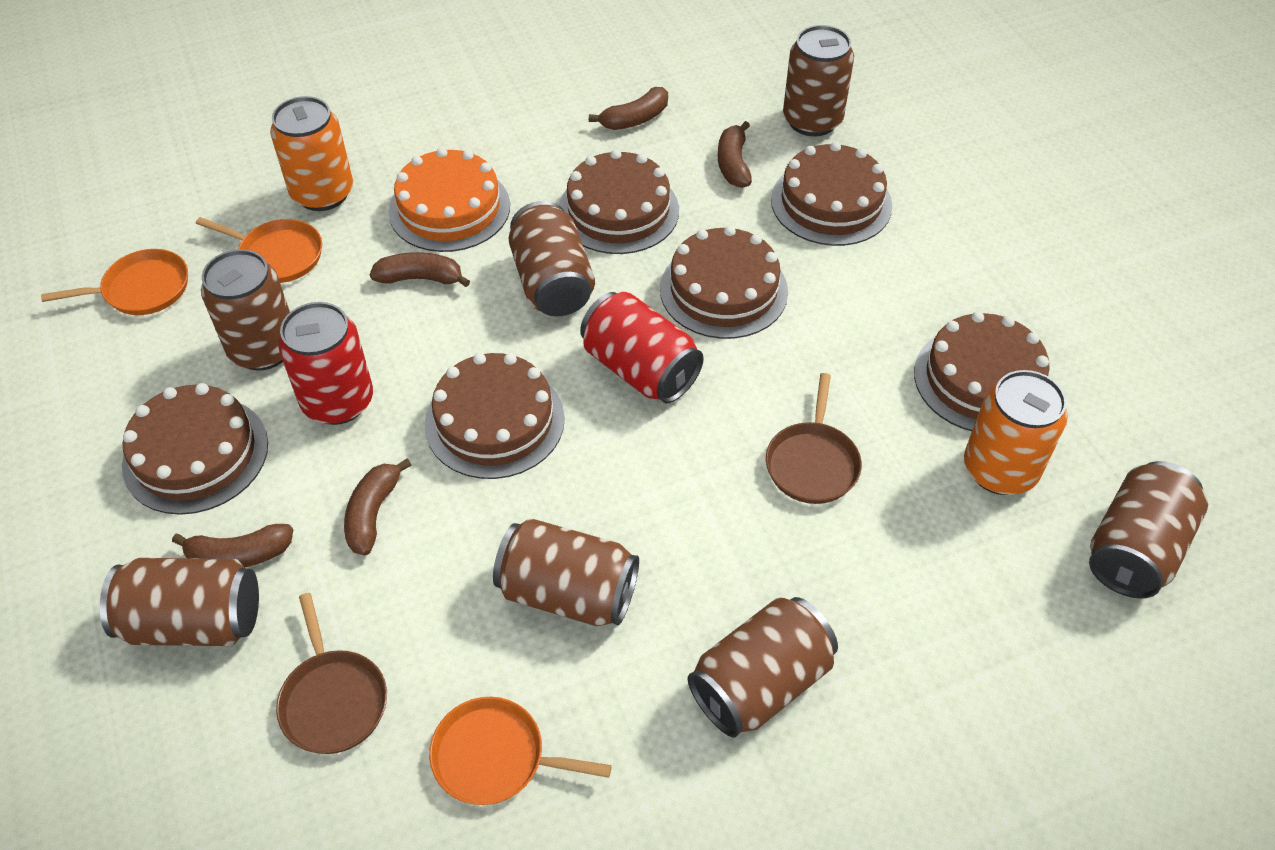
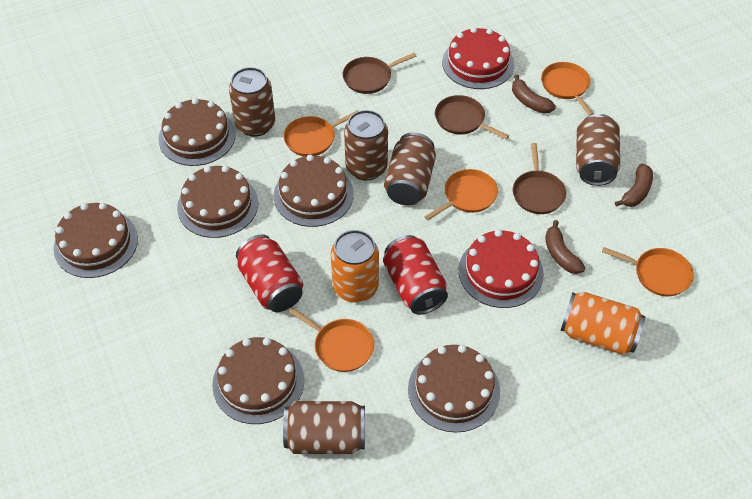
brown banana: [172,524,293,568] [344,458,411,555] [370,252,470,287] [589,87,668,130] [718,121,752,188] = 5 -> [512,74,556,114] [545,220,585,274] [615,164,653,207] = 3
brown can: [100,558,259,646] [201,249,290,370] [493,518,639,626] [509,201,595,317] [688,597,838,738] [783,25,854,137] [1089,461,1208,599] = 7 -> [229,67,275,137] [283,401,365,454] [344,110,388,181] [384,132,436,206] [576,114,620,186] = 5
brown pan: [276,593,387,754] [766,373,862,504] = 2 -> [343,53,417,94] [435,95,509,140] [513,143,566,214] = 3
orange cake: [388,148,510,252] = 1 -> none = 0
orange pan: [41,249,188,315] [196,217,322,283] [429,697,612,805] = 3 -> [284,110,359,156] [289,308,374,372] [424,169,498,220] [541,62,593,116] [602,247,694,296] = 5
red cake: none = 0 -> [442,27,514,89] [459,230,544,308] = 2

